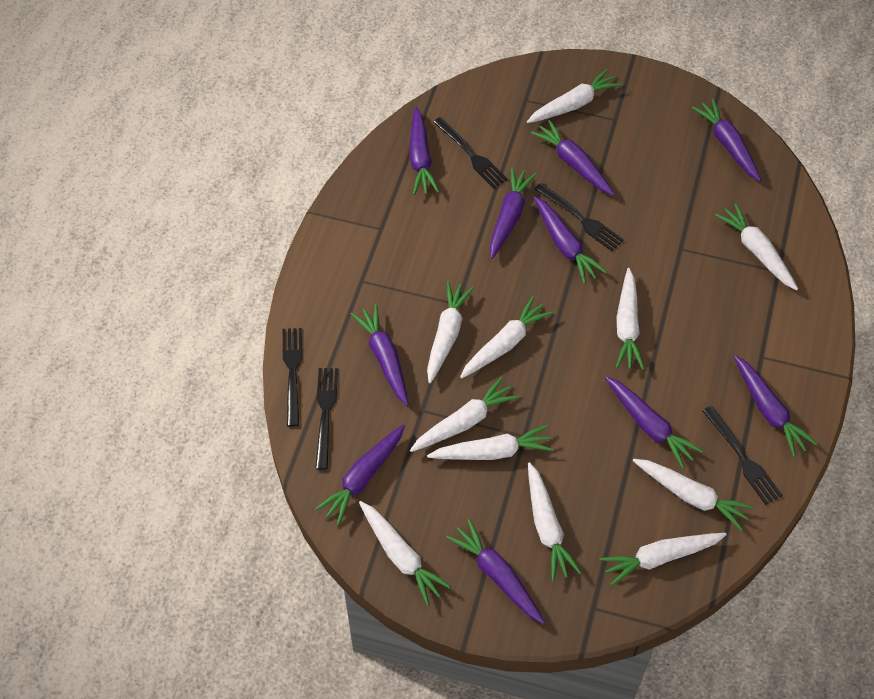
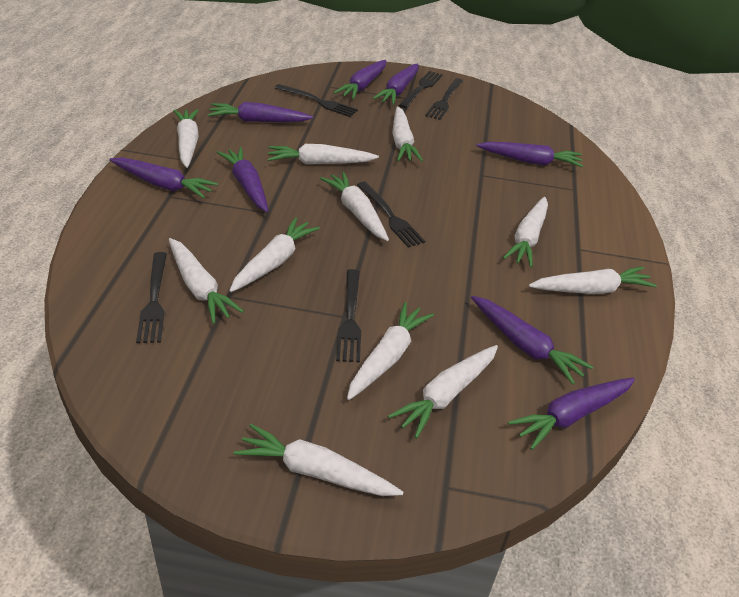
black fork: [283,328,302,427] [315,368,338,470] [433,117,508,188] [534,183,624,251] [703,406,783,505] = 5 -> [136,252,167,343] [274,84,358,117] [336,269,361,363] [357,182,425,248] [399,71,443,108] [425,78,463,120] = 6
purple carrot: [315,424,405,525] [351,304,409,406] [409,107,439,195] [446,519,545,624] [490,167,537,259] [531,120,614,195] [534,196,607,284] [605,376,703,469] [692,99,761,181] [734,355,817,457] = 10 -> [110,157,218,199] [208,102,313,122] [216,147,269,212] [333,60,386,100] [372,63,418,105] [471,296,593,385] [476,142,583,167] [508,378,635,450] = 8

